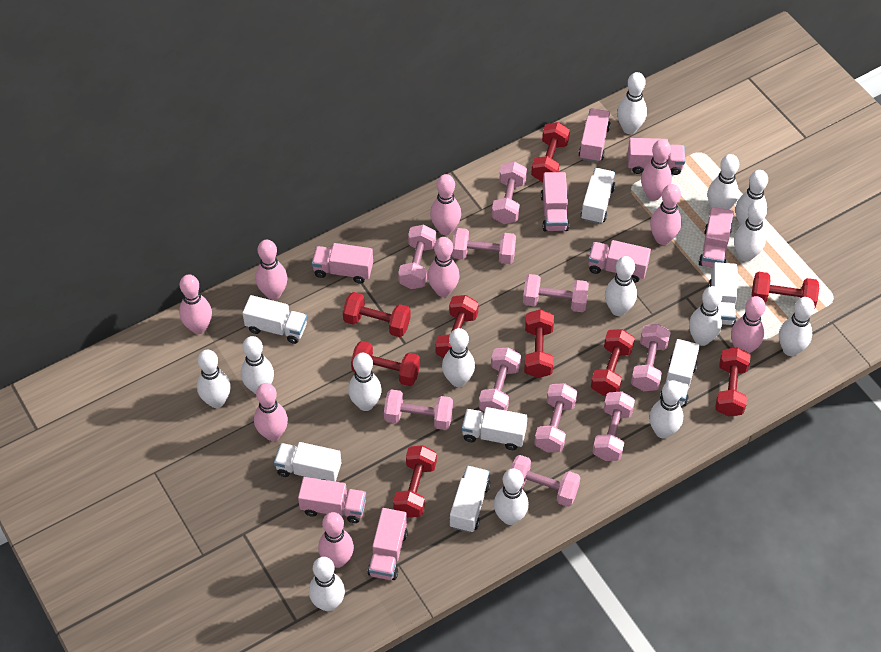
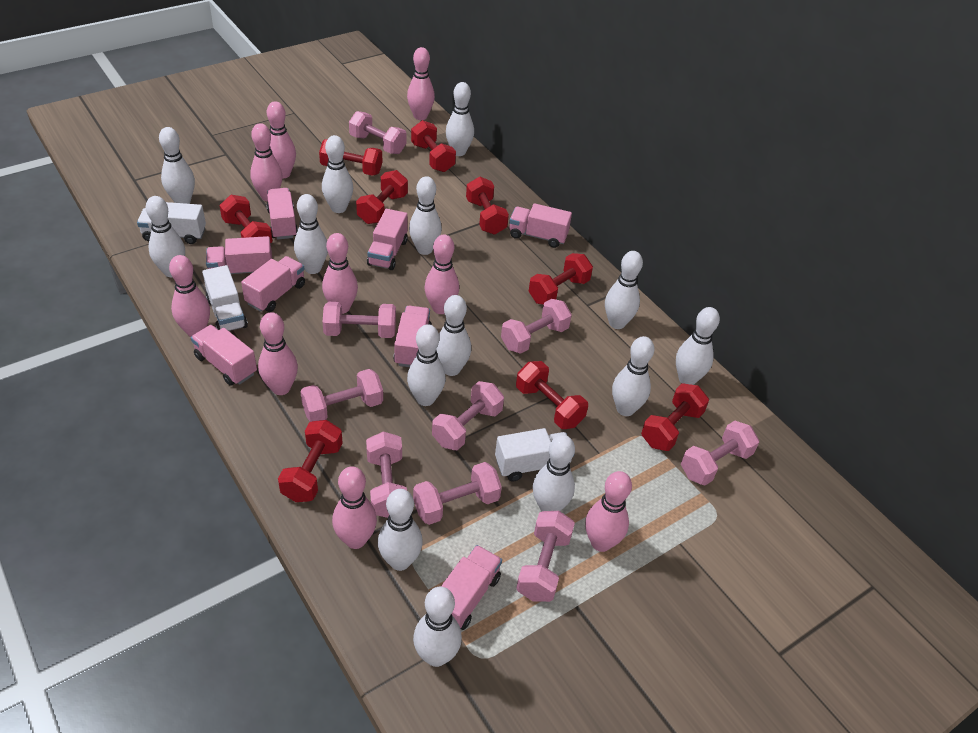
pink dumbbell: [384,389,453,430] [398,225,436,289] [452,228,516,264] [479,347,521,412] [492,161,527,224] [511,455,580,507] [523,274,589,312] [534,383,577,453] [593,392,635,461] [631,324,671,391] = 10 -> [300,369,383,422] [323,302,396,338] [349,111,406,154] [366,432,407,518] [413,462,502,525] [432,381,504,450] [501,299,572,354] [516,511,575,602] [681,421,759,486] = 9
white truck: [242,295,307,344] [274,442,341,482] [449,466,491,533] [462,407,528,450] [580,168,615,224] [660,339,700,406] [708,262,738,325] = 7 -> [137,202,206,244] [202,265,248,331] [495,428,575,481] = 3

